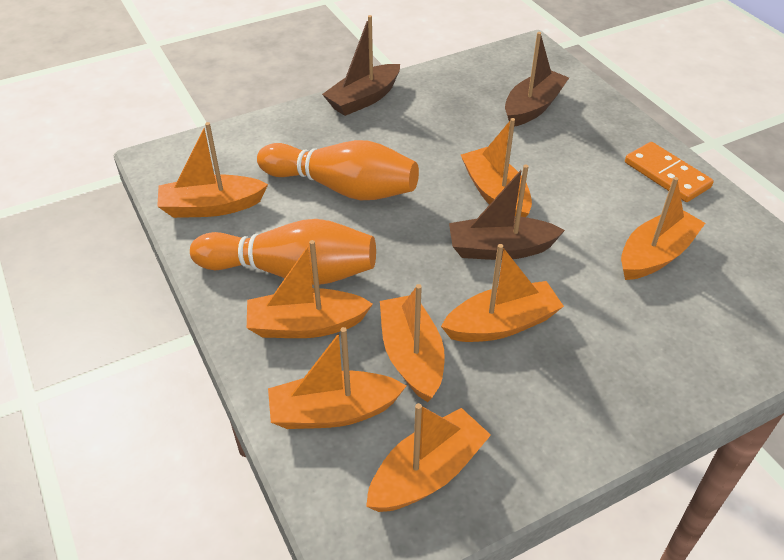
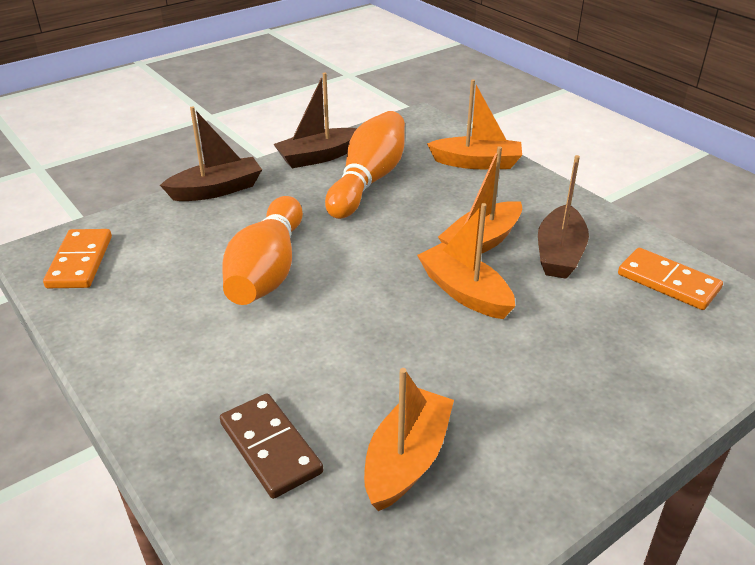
brown domino: none = 0 -> [220,393,323,499] = 1
orange boat: [157,122,268,218] [247,240,373,338] [268,327,406,429] [366,403,491,512] [380,284,445,402] [441,244,564,342] [461,118,532,217] [621,177,705,280] = 8 -> [364,368,454,511] [417,203,515,319] [427,79,522,169] [438,146,522,253] = 4
orange domino: [625,142,714,202] = 1 -> [43,229,112,288] [618,248,723,310] = 2

